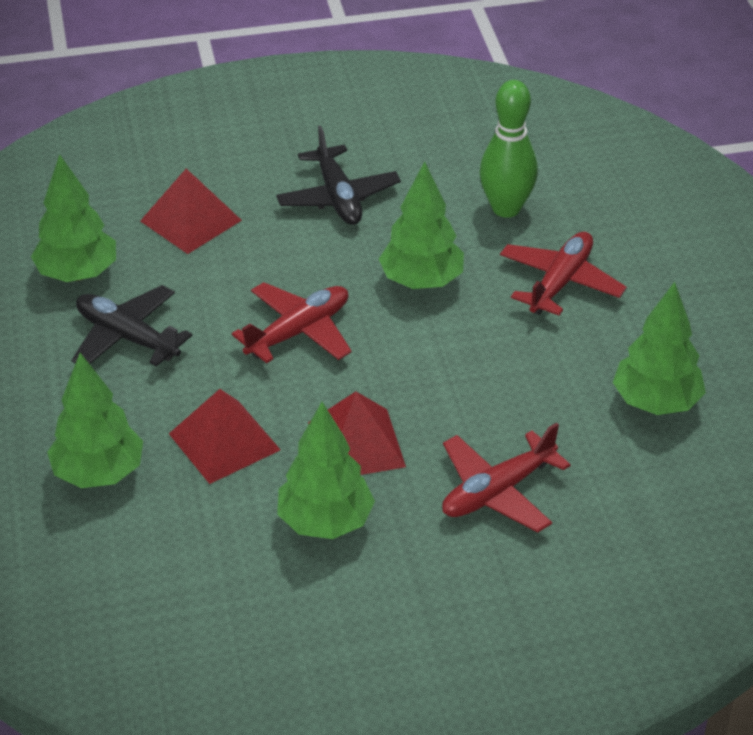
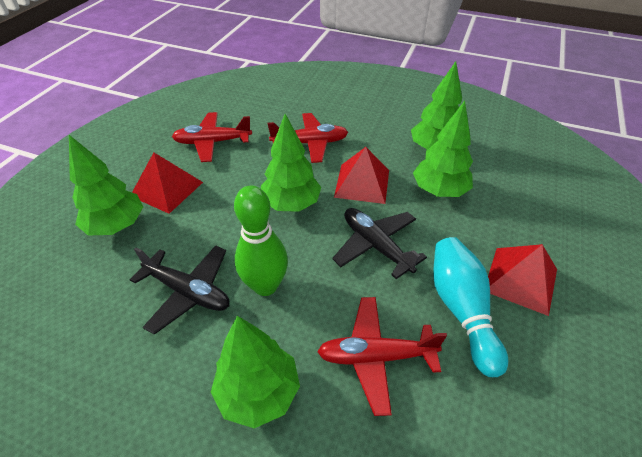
turquoise bowling pin: none = 0 -> [433,237,508,377] = 1

